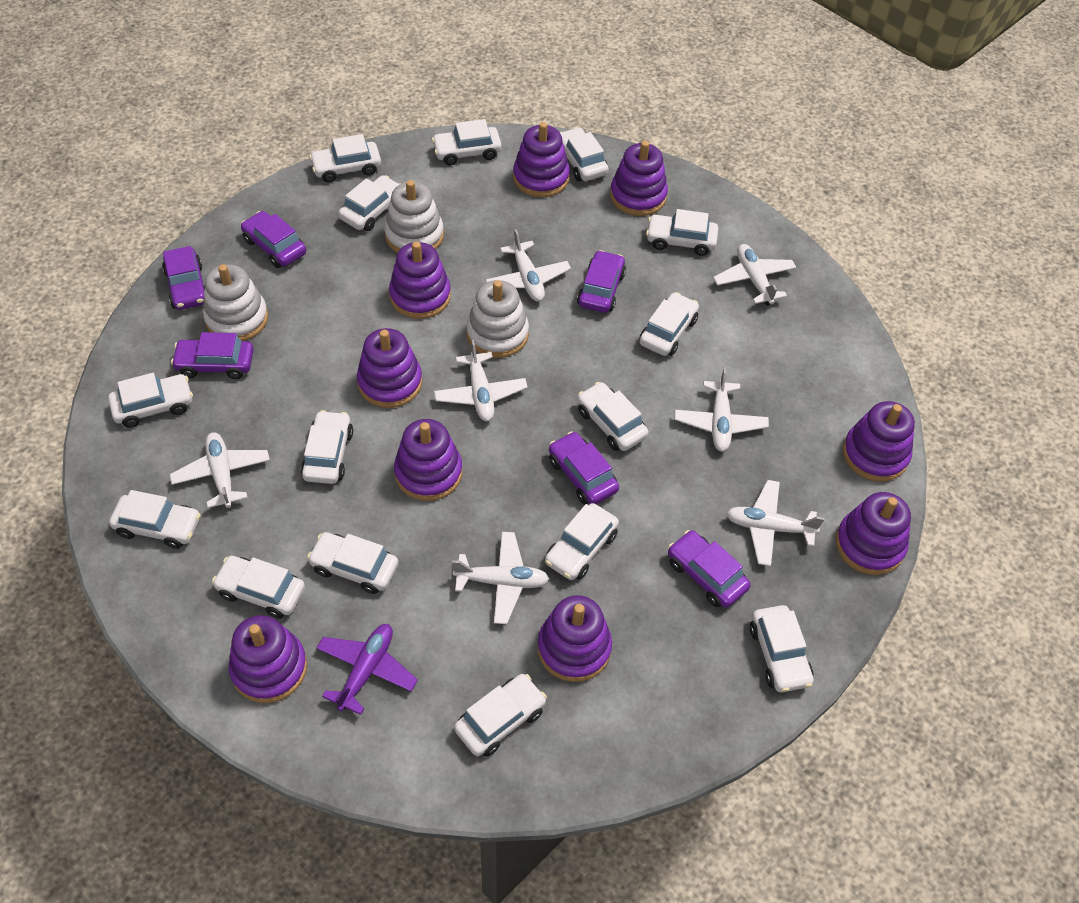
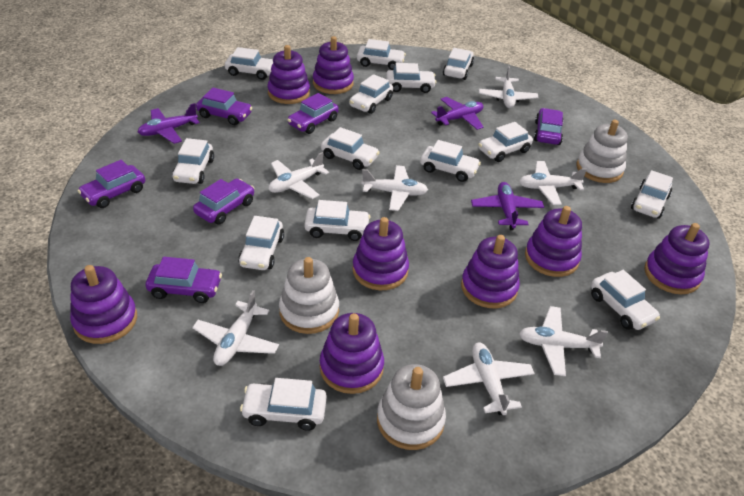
purple plane: [316,624,418,715] = 1 -> [138,103,200,144] [431,97,484,130] [471,182,544,230] = 3
purple stacking toy: [229,615,307,703] [357,328,422,408] [389,241,451,319] [394,419,462,501] [513,122,570,197] [537,595,612,682] [610,141,668,216] [836,492,911,575] [843,401,915,482] = 9 -> [70,265,137,344] [267,45,310,104] [313,36,354,94] [320,313,384,394] [353,217,409,290] [461,235,520,308] [525,206,582,277] [644,223,710,294] = 8
white car: [108,373,193,428] [109,490,201,549] [212,556,305,619] [301,410,353,484] [307,532,398,594] [309,134,381,182] [338,175,400,231] [432,119,502,165] [454,674,547,757] [545,503,619,580] [560,127,609,181] [577,382,649,451] [639,292,699,356] [646,209,719,256] [749,605,814,692] = 15 -> [172,138,214,184] [225,47,273,80] [238,216,284,270] [240,378,327,431] [304,200,371,241] [321,127,380,170] [349,74,393,114] [357,39,406,70] [386,63,437,93] [420,140,481,182] [443,48,474,80] [478,122,533,162] [591,270,660,330] [631,170,673,219] = 14

